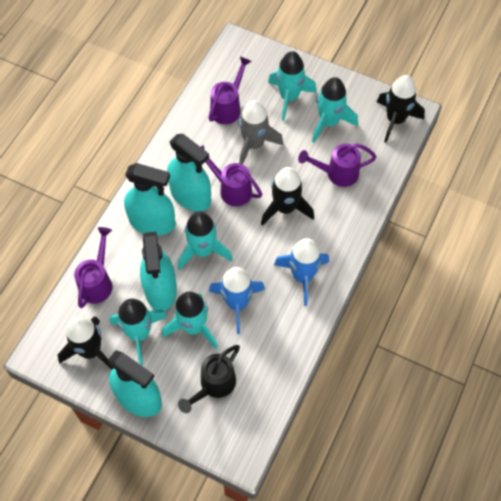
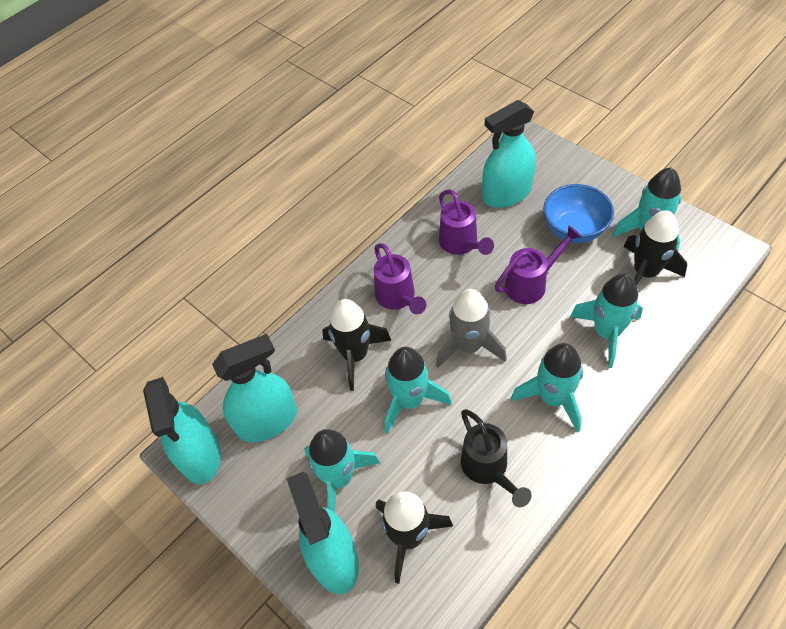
blue bowl: none = 0 -> [543,184,614,243] = 1
blue rocket: [209,267,265,334] [274,238,329,306] = 2 -> none = 0
purple watering can: [74,227,112,308] [201,145,262,206] [209,56,252,124] [298,143,376,187] = 4 -> [374,243,426,314] [439,189,494,255] [495,225,582,304] = 3

